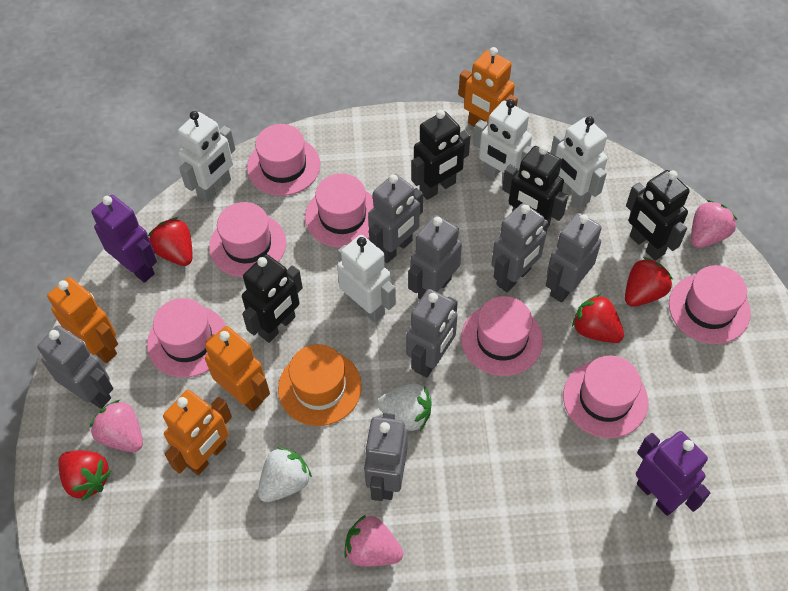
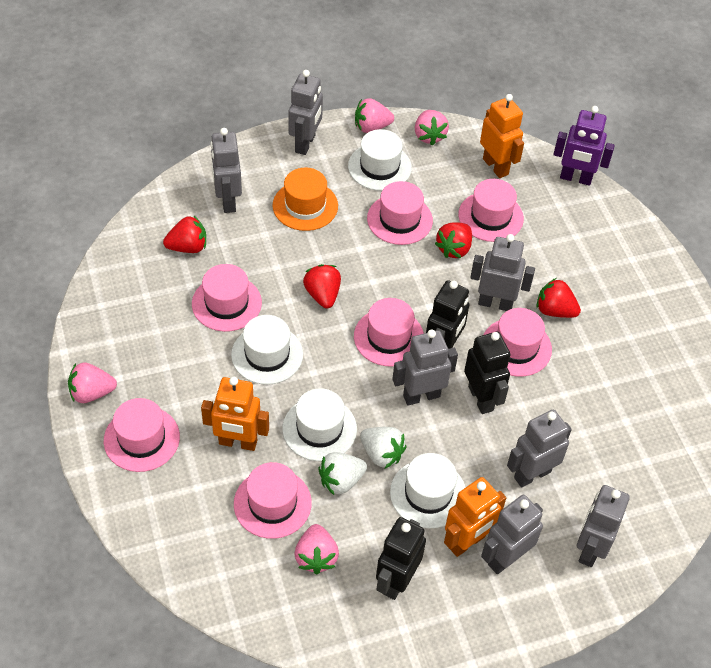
black robot: [242,254,303,343] [411,110,470,200] [502,145,568,227] [626,170,690,261] = 4 -> [376,517,426,600] [426,280,470,349] [464,332,510,414] = 3
orange robot: [47,277,118,363] [163,390,232,475] [205,326,270,412] [459,47,518,127] = 4 -> [201,377,269,451] [444,477,506,557] [480,94,524,178] = 3
pink strawberry: [90,399,143,452] [344,515,403,566] [691,200,737,248] = 3 -> [68,362,117,403] [295,524,339,574] [355,98,394,133] [415,110,449,146] = 4
purple robot: [91,195,157,283] [636,431,710,516] = 2 -> [553,106,615,186] = 1
white hat: none = 0 -> [231,315,303,385] [282,388,357,461] [348,129,412,191] [390,453,466,528] = 4
white robot: [178,111,236,203] [337,235,396,323] [473,99,532,184] [551,116,607,208] = 4 -> none = 0

